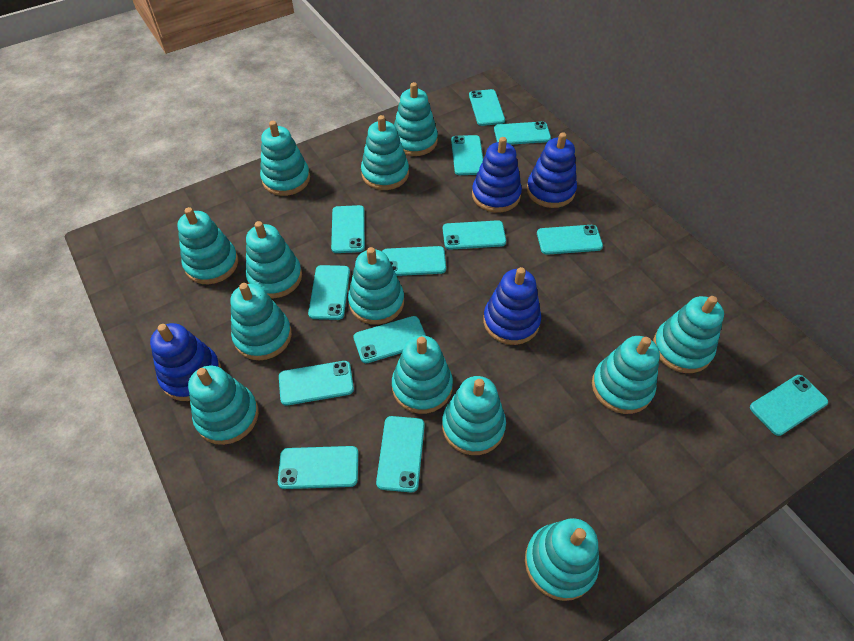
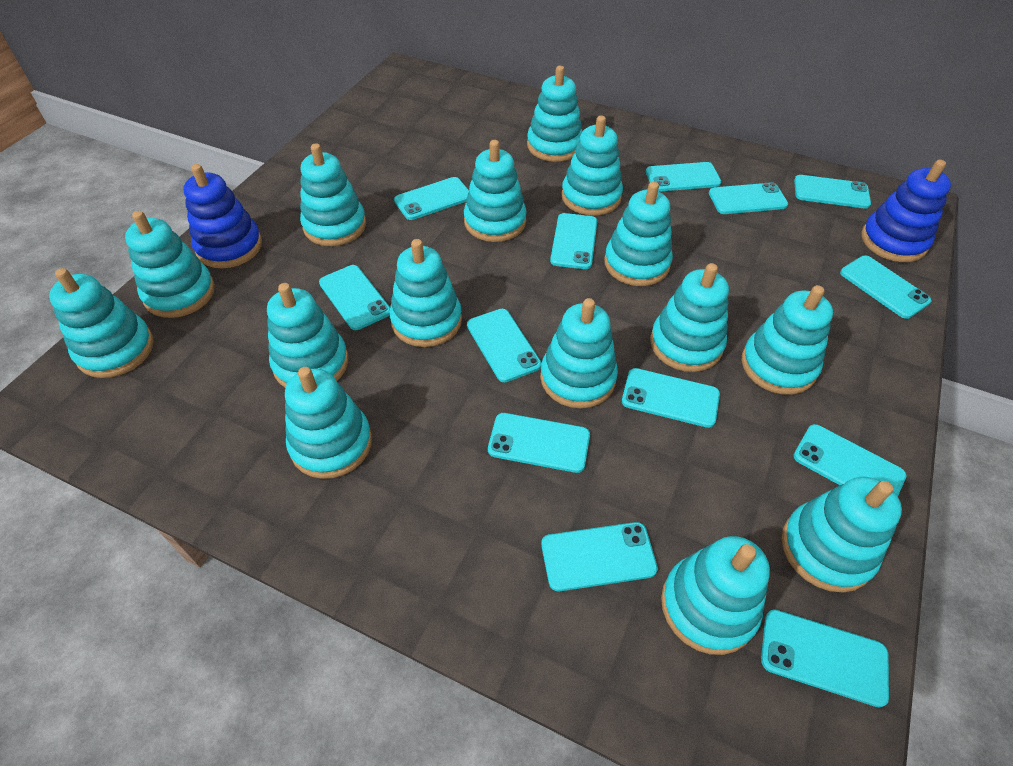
blue stacking toy: [150,323,221,401] [472,137,522,212] [483,267,541,345] [527,132,577,208] = 4 -> [184,164,262,268] [861,160,951,262] = 2
turquoise stacking toy: [178,207,238,284] [188,365,259,445] [230,283,292,360] [246,221,302,298] [260,121,310,196] [348,247,404,325] [361,115,409,190] [392,335,453,414] [394,82,438,156] [442,376,506,455] [525,518,599,601] [592,336,660,414] [653,296,724,373] = 13 -> [49,268,154,378] [125,211,215,318] [267,283,348,388] [285,367,372,479] [300,143,366,246] [389,239,462,347] [464,140,527,242] [527,66,582,162] [540,298,618,408] [561,115,623,216] [604,182,673,286] [650,263,729,372] [661,536,770,655] [742,285,833,395] [782,477,902,593] = 15

